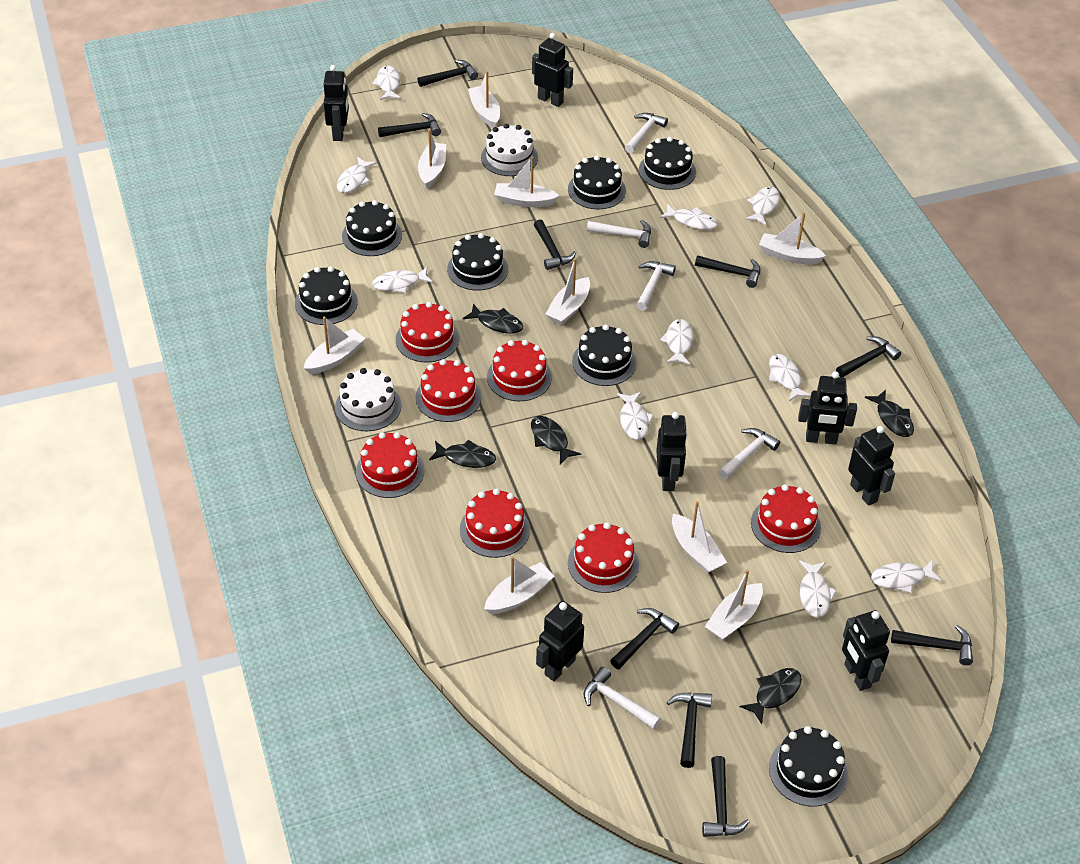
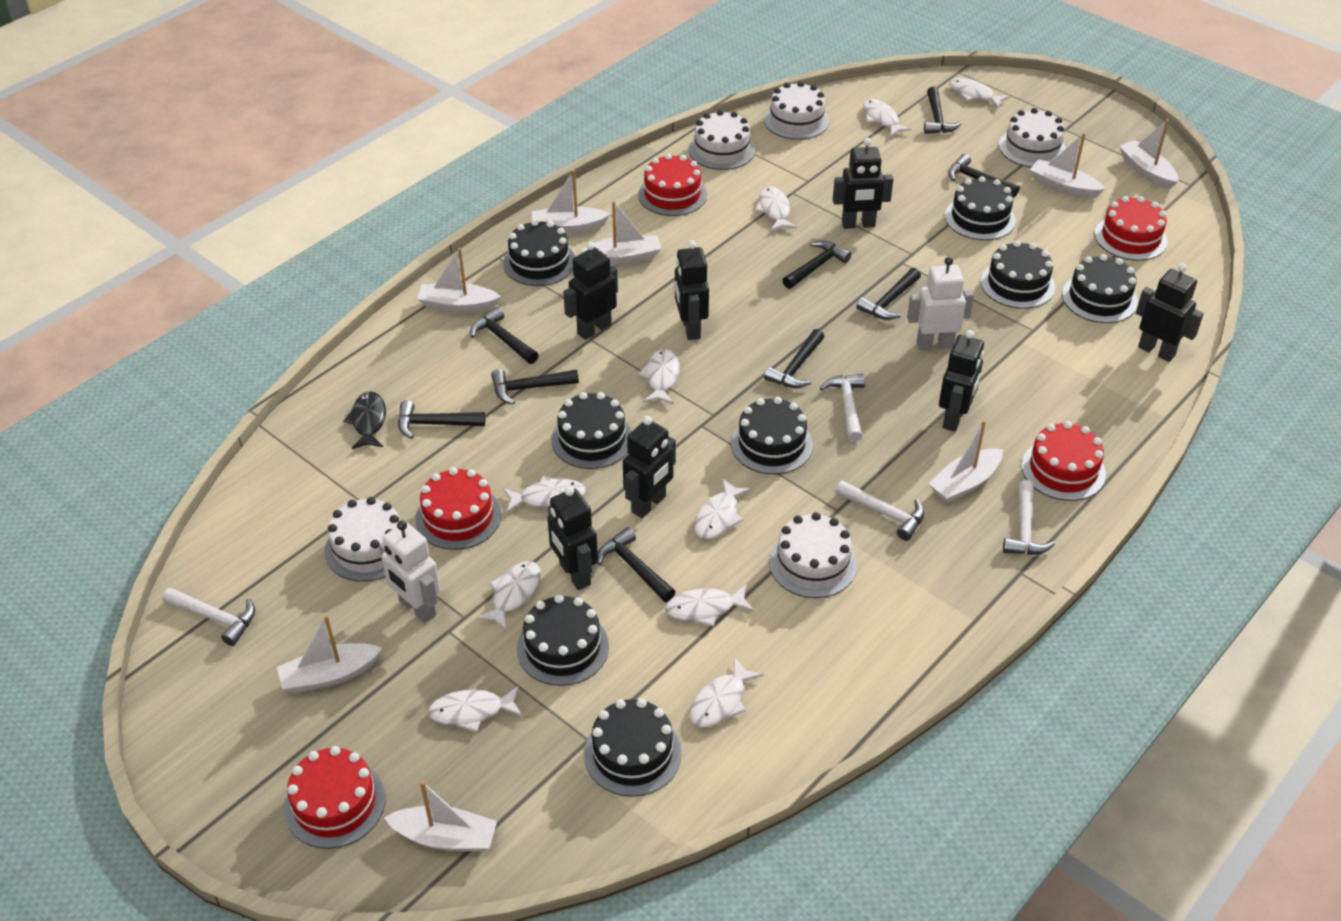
black cake: [295,266,358,325] [342,200,402,256] [447,233,508,291] [568,155,626,210] [572,325,637,386] [639,137,696,190] [769,726,848,806] = 7 -> [503,220,575,286] [517,594,609,686] [551,392,632,469] [584,698,682,797] [731,397,813,474] [945,176,1016,240] [981,241,1055,309] [1062,254,1138,323] = 8
black fish: [429,440,496,468] [463,303,523,334] [531,416,581,464] [740,668,802,724] [865,390,914,437] = 5 -> [344,391,386,449] = 1
red cake: [356,432,424,498] [396,302,459,362] [415,359,481,422] [460,489,530,558] [487,340,552,401] [568,522,639,593] [751,484,821,553] = 7 -> [284,746,385,849] [415,467,501,550] [638,154,707,216] [1021,421,1106,501] [1095,196,1168,261] = 5
white boat: [304,317,365,374] [418,129,446,188] [468,71,500,128] [484,556,555,614] [494,156,560,207] [545,258,590,325] [672,501,727,573] [705,569,763,640] [759,212,826,264] = 9 -> [277,615,382,693] [384,781,497,852] [417,248,501,313] [532,170,610,234] [581,201,661,265] [928,420,1003,503] [1030,133,1105,198] [1119,119,1178,189] = 8
white cake: [335,368,401,431] [481,124,538,176] = 2 -> [325,497,400,582] [689,110,755,170] [764,81,829,140] [769,512,857,598] [999,108,1066,167] = 5
white hammer: [584,667,661,729] [587,220,651,248] [625,113,668,153] [636,261,676,311] [718,428,780,479] = 5 -> [162,587,255,646] [820,374,865,442] [835,480,924,541] [1003,480,1055,555] = 4
white robot: none = 0 -> [379,520,440,623] [907,257,974,350] = 2

